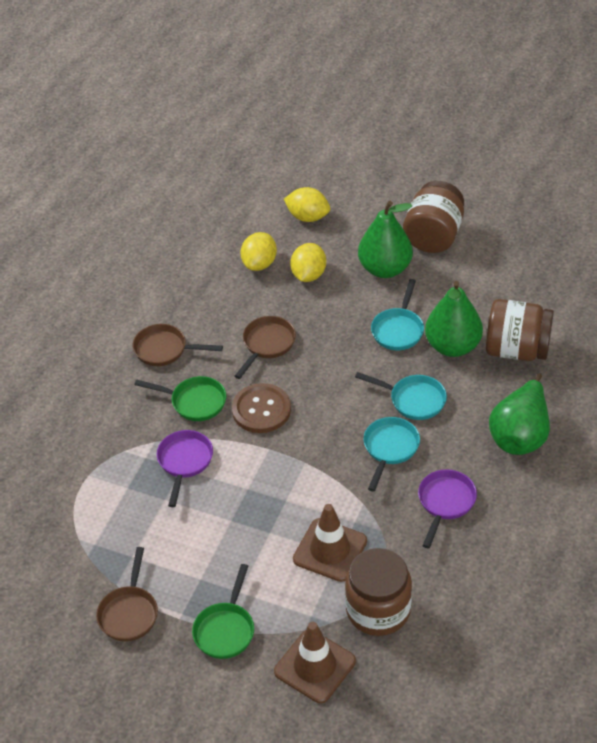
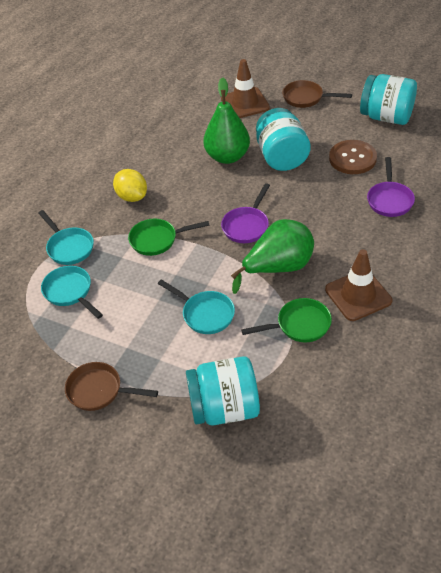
brown jar: [345,548,412,636] [403,181,464,253] [486,299,554,361] = 3 -> none = 0
brown pan: [96,547,158,641] [133,324,223,366] [234,316,296,379] = 3 -> [65,362,158,411] [282,80,352,108] = 2
green pear: [358,201,413,278] [425,281,483,357] [489,373,550,455] = 3 -> [203,77,250,164] [231,219,314,294] = 2
turquoise jar: none = 0 -> [186,356,260,425] [256,108,311,171] [360,74,417,125] = 3
yellow lemon: [241,232,277,271] [284,187,330,222] [290,243,326,282] = 3 -> [113,169,147,202] = 1

